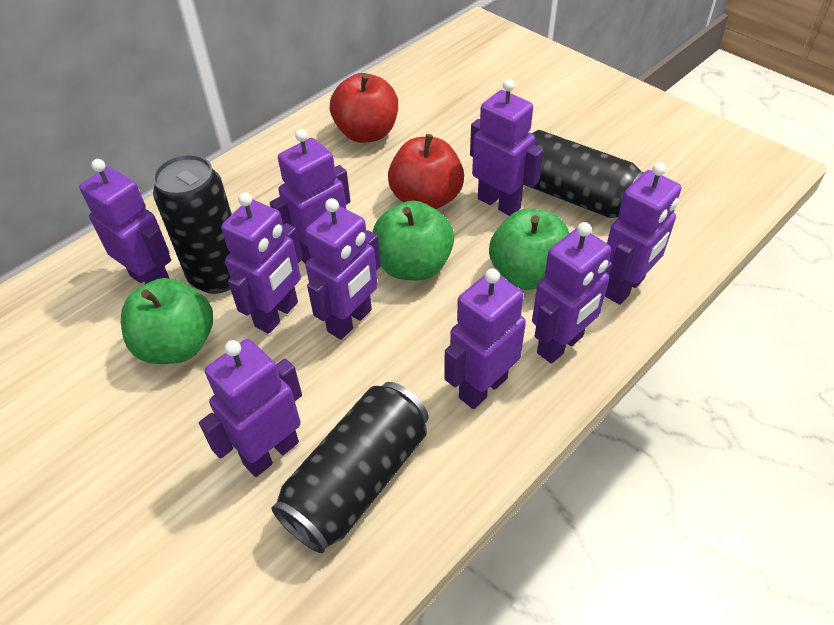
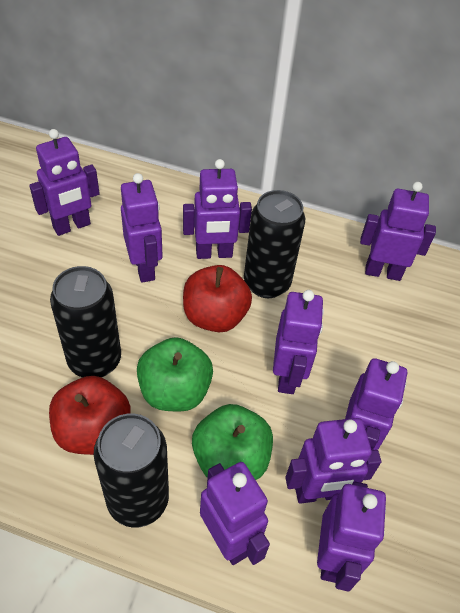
green apple: [121,278,213,364] [372,201,454,280] [489,208,570,290] = 3 -> [137,337,213,411] [192,404,273,480] = 2

